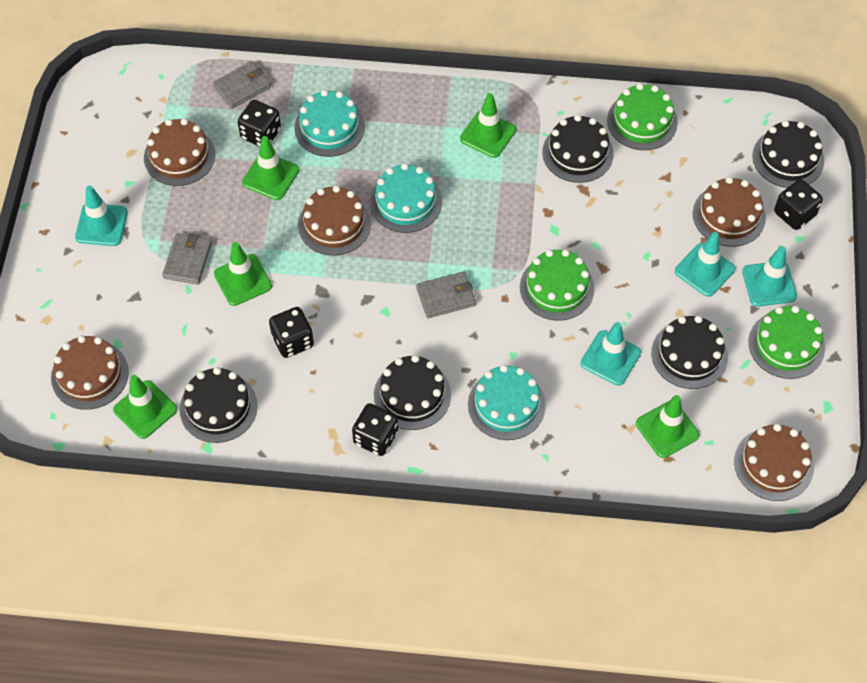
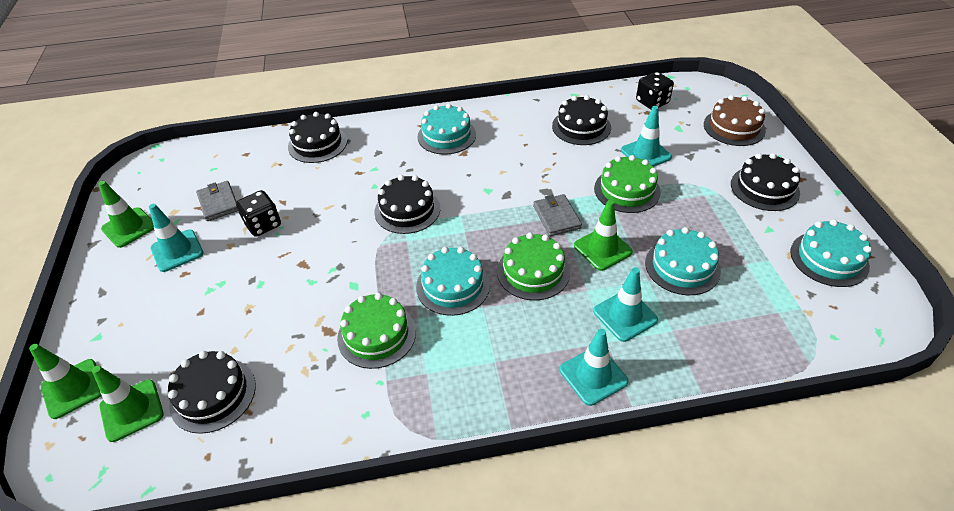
black dice: [238,100,281,147] [269,307,314,358] [352,403,398,456] [774,179,823,230] = 4 -> [236,190,281,237] [636,72,674,109] = 2
brown cake: [51,335,129,410] [144,118,215,186] [298,185,371,256] [693,177,766,247] [734,424,814,501] = 5 -> [704,95,766,146] = 1
green traffic cone: [113,375,177,439] [214,242,272,306] [242,136,299,200] [460,93,516,158] [636,395,699,458] = 5 -> [29,344,102,419] [92,366,164,442] [98,181,154,248] [574,200,633,271] = 4
grey wallet: [162,233,212,285] [213,61,271,109] [416,272,476,318] = 3 -> [196,181,238,221] [533,194,582,236] = 2
turquoise cake: [294,90,365,157] [370,163,442,233] [468,365,546,440] = 3 -> [416,247,490,316] [417,104,476,155] [645,227,721,295] [790,219,872,287] = 4

